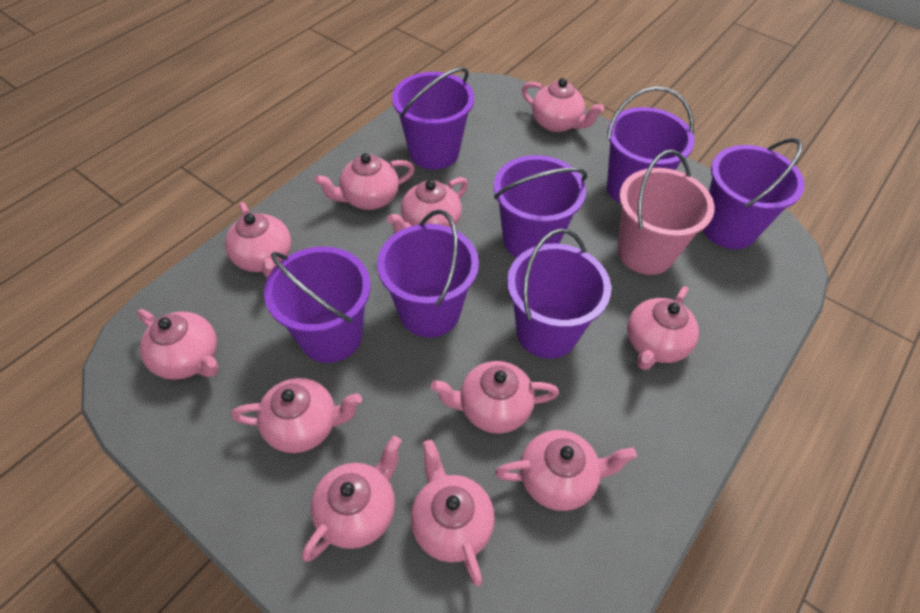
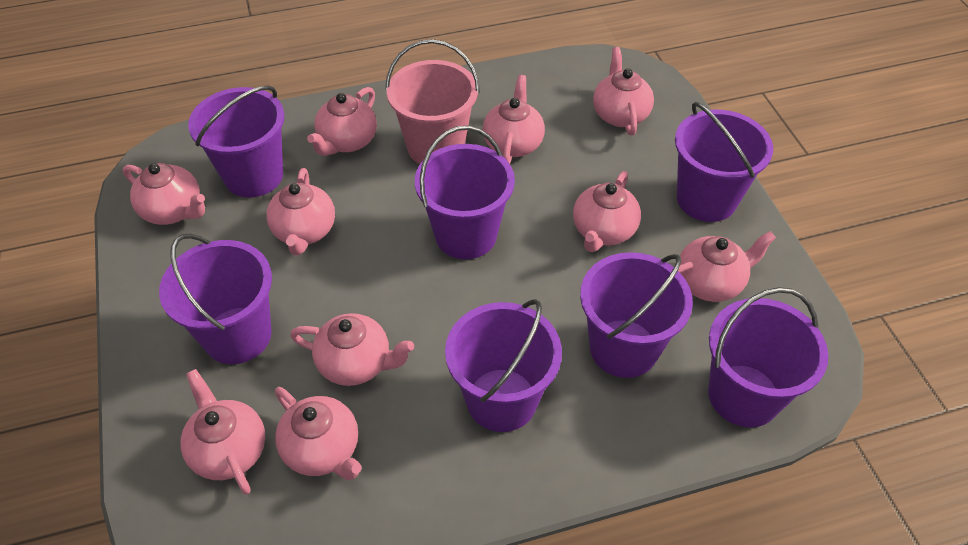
pink teapot: [137,309,219,380] [225,202,291,278] [231,378,362,453] [302,436,402,562] [314,153,415,210] [387,177,468,233] [411,440,495,586] [431,361,559,434] [495,430,637,511] [522,78,604,132] [627,286,699,370] = 11 -> [123,163,205,225] [180,369,265,495] [266,168,335,255] [275,387,362,480] [290,313,414,386] [307,87,377,156] [483,75,545,164] [573,171,641,252] [593,47,654,135] [678,231,776,302] = 10

